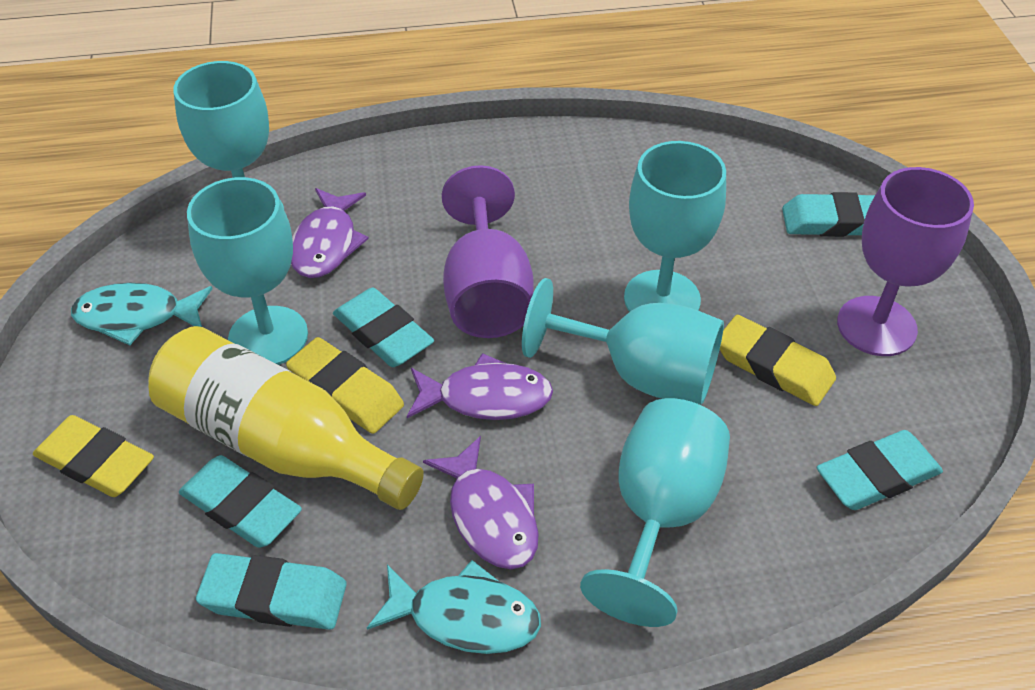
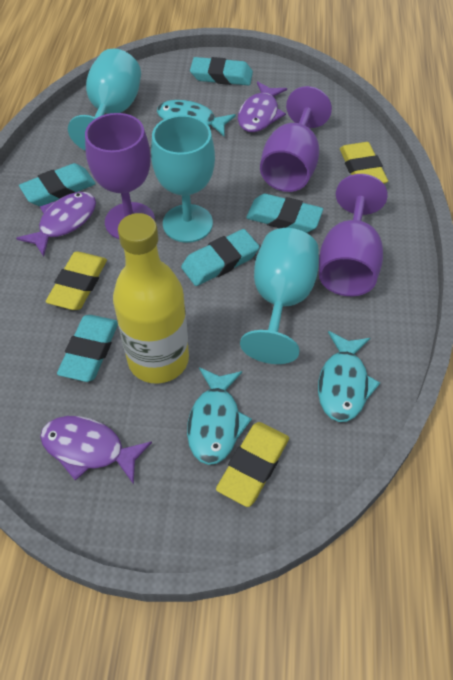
purple goblet: [442,165,534,338] [837,167,974,356] = 2 -> [85,113,155,239] [260,86,332,192] [319,174,388,296] = 3
turquoise fish: [71,283,213,346] [367,560,541,654] = 2 -> [157,100,236,137] [187,367,252,465] [318,331,380,422] = 3
turquoise goblet: [173,61,284,208] [187,177,308,365] [522,278,724,404] [580,398,730,627] [624,141,726,312] = 5 -> [68,49,141,151] [151,115,215,243] [240,228,319,364] = 3

